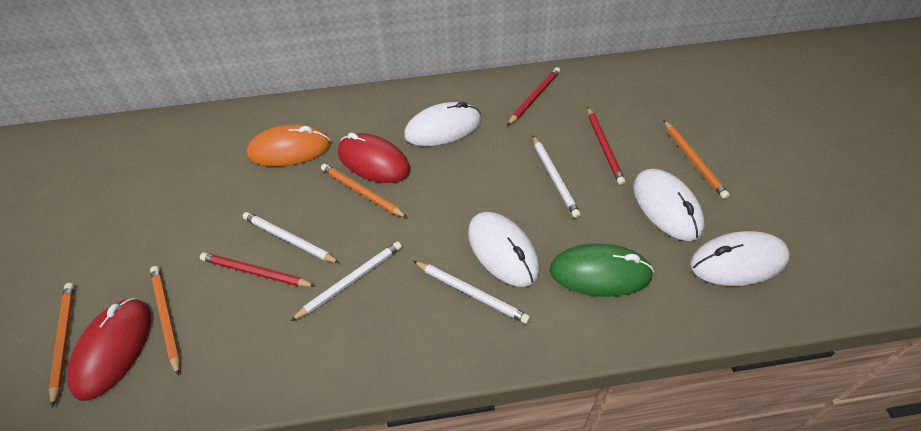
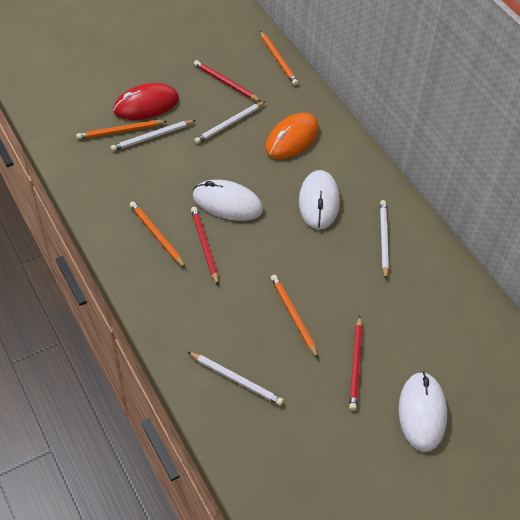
green mouse: [549,243,654,297] = 1 -> none = 0
red mouse: [67,298,151,401] [338,133,410,183] = 2 -> [113,83,179,120] = 1
white mouse: [404,101,481,146] [468,212,540,287] [633,169,704,241] [690,231,790,286] = 4 -> [193,180,263,221] [299,170,340,230] [399,372,447,452] = 3

